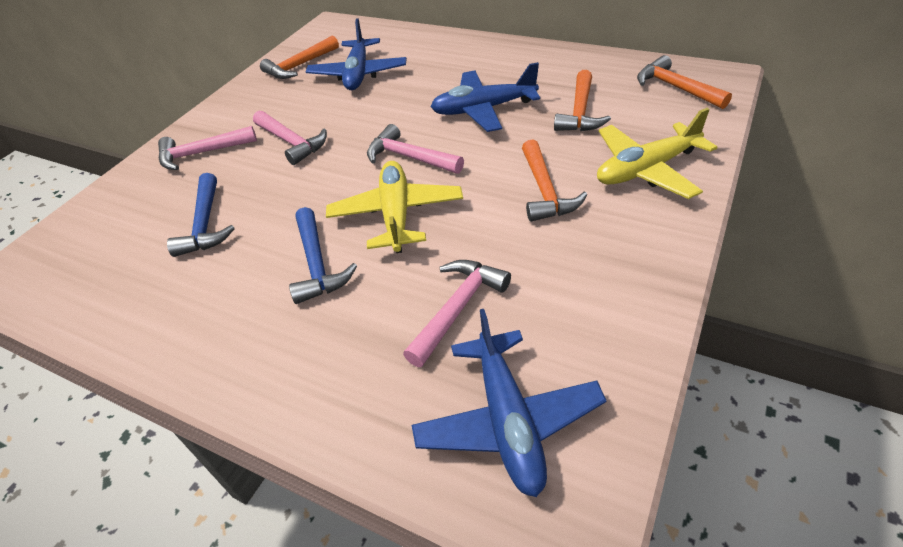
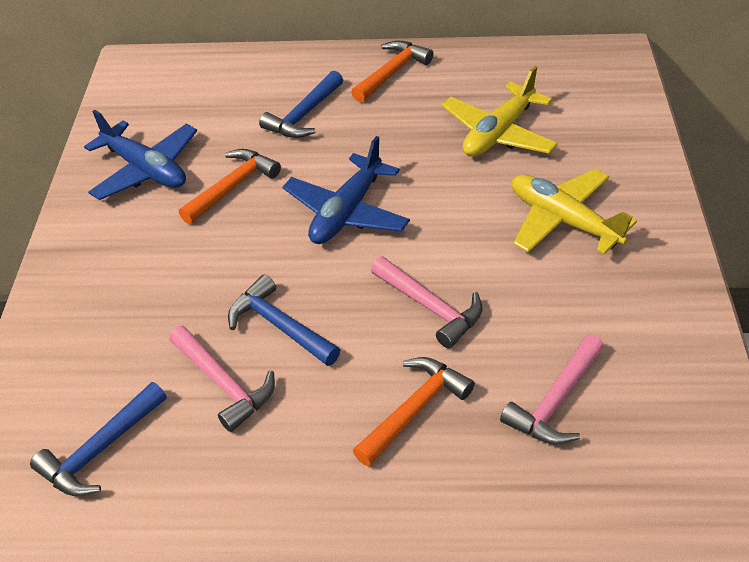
blue hammer: [167,173,235,257] [289,207,357,304] = 2 -> [30,382,167,496] [228,274,340,366] [259,71,343,138] = 3
blue plane: [305,18,407,90] [412,309,607,497] [431,62,540,132] = 3 -> [84,110,197,200] [283,136,410,244] = 2
orange hammer: [260,36,339,79] [522,139,587,222] [554,70,611,131] [637,55,732,109] = 4 -> [179,149,281,224] [351,41,433,102] [353,357,475,466] = 3
pink hammer: [158,126,257,170] [253,111,327,165] [367,124,464,174] [403,260,511,367] = 4 -> [169,326,275,432] [371,256,482,348] [500,334,604,445] = 3

